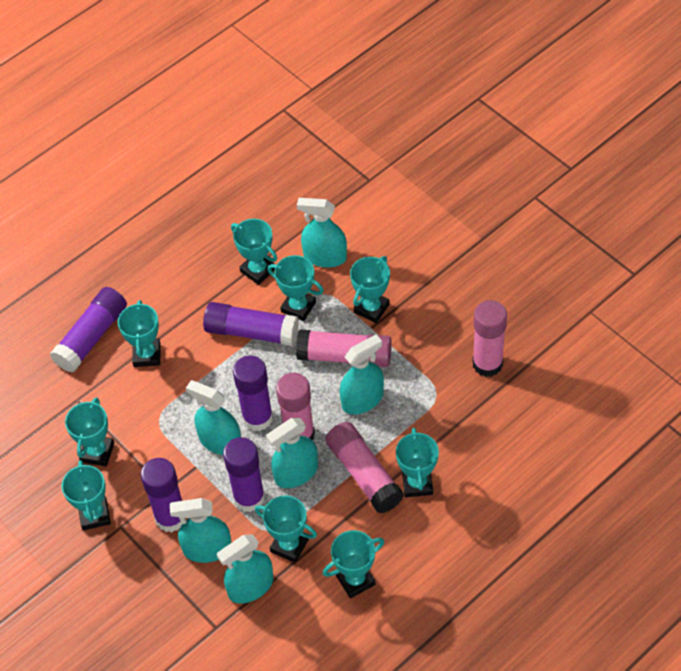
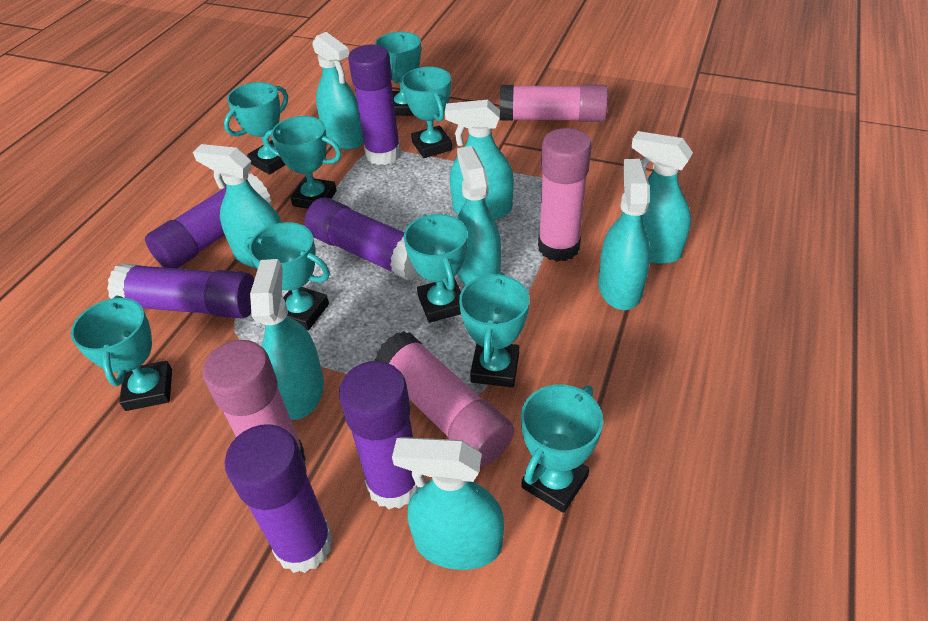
purple glue stick: [50,287,127,373] [141,458,186,532] [203,302,299,346] [223,437,265,512] [233,356,273,431] = 5 -> [107,263,254,318] [145,173,271,269] [224,424,333,573] [304,197,419,280] [339,361,419,509] [348,45,401,165] = 6
turquoise spray bottle: [170,498,231,563] [186,380,241,455] [217,534,273,604] [266,418,318,488] [297,198,347,268] [340,334,384,415] = 6 -> [193,144,282,268] [250,259,324,420] [312,32,364,150] [392,437,504,570] [445,100,514,220] [457,146,501,285] [598,159,651,310] [621,131,693,264] = 8

